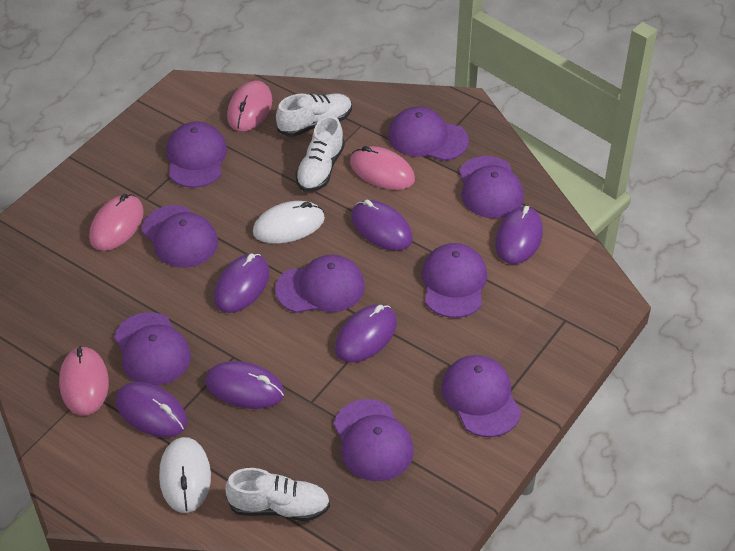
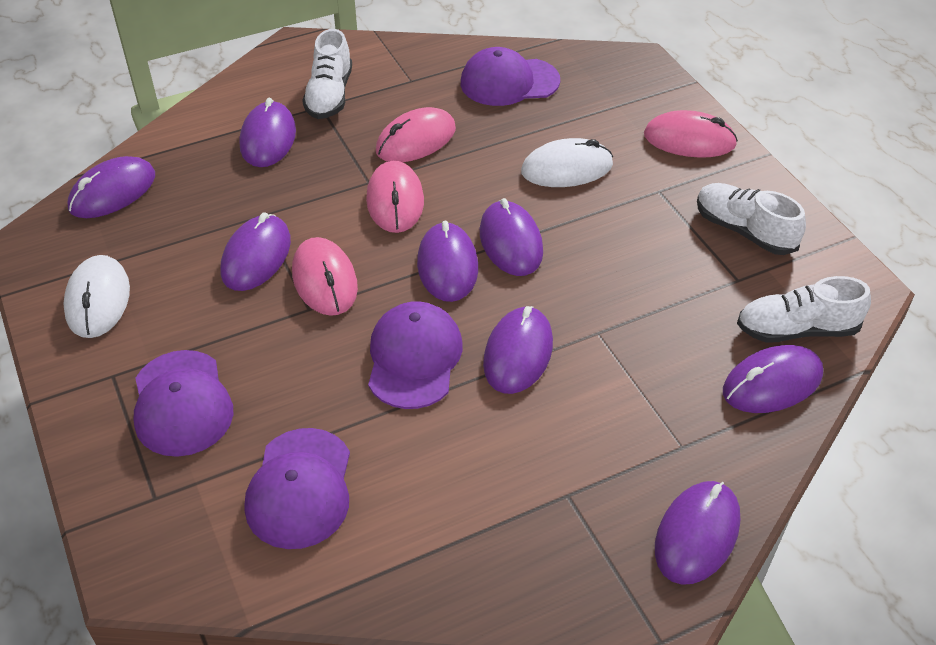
purple cap: [114,312,191,386] [142,205,218,268] [166,122,227,188] [275,255,365,313] [334,399,413,481] [388,107,469,161] [422,243,487,318] [441,355,521,437] [459,156,524,218] = 9 -> [133,350,233,457] [245,428,350,549] [368,301,463,409] [461,47,560,106] = 4
purple mouse: [116,382,187,437] [205,361,285,409] [214,254,270,313] [335,304,397,363] [351,200,413,251] [495,206,543,264] = 6 -> [68,156,155,218] [220,212,291,291] [239,98,296,167] [417,221,478,302] [480,198,543,276] [483,306,553,394] [655,481,740,585] [723,345,823,413] = 8

